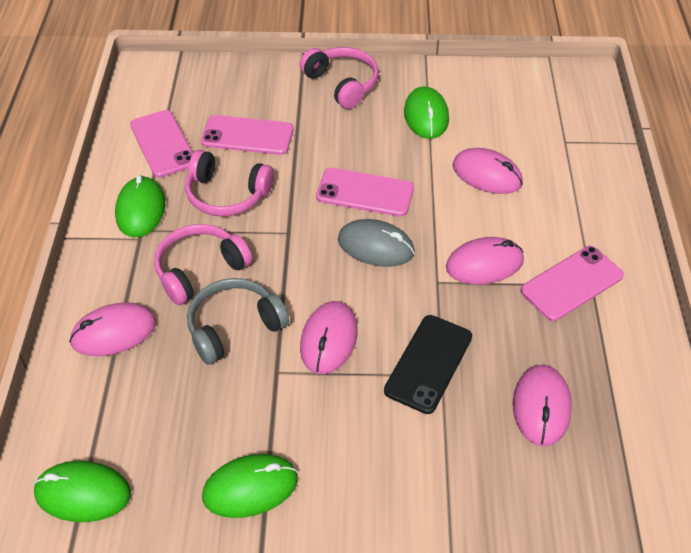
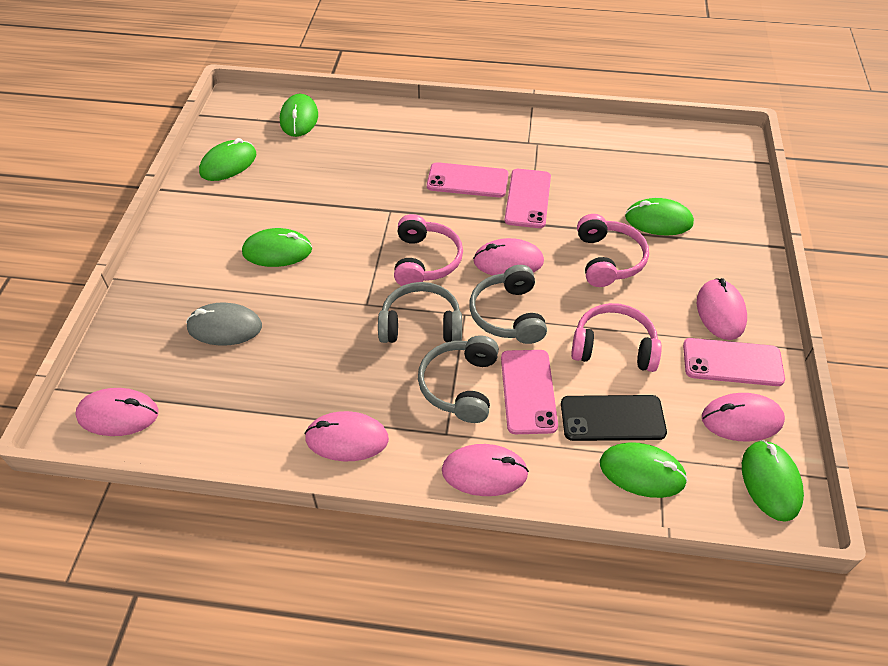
green mouse: [34,461,131,522] [115,175,165,238] [202,454,298,518] [404,86,449,139] = 4 -> [199,138,256,181] [242,228,312,267] [280,94,318,137] [600,442,688,498] [625,198,694,236] [742,440,804,522] = 6
grey headphones: [187,278,289,365] = 1 -> [378,282,462,343] [418,335,499,423] [470,265,547,344] = 3
pink mouse: [69,302,156,356] [300,301,358,374] [446,237,524,285] [452,148,523,194] [513,365,572,446] = 5 -> [75,388,159,436] [304,411,389,461] [442,444,529,496] [473,238,544,276] [697,278,747,340] [702,393,785,441] = 6

